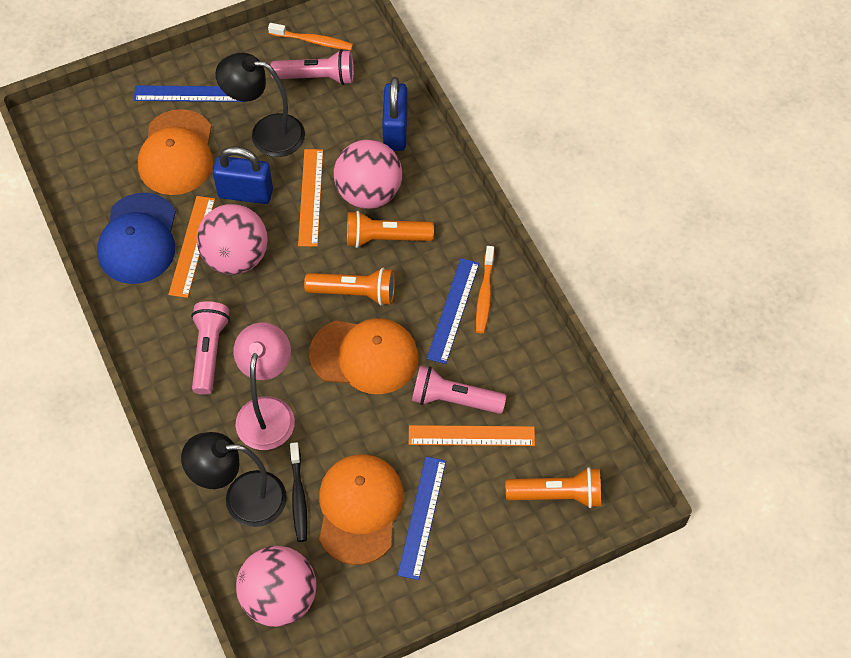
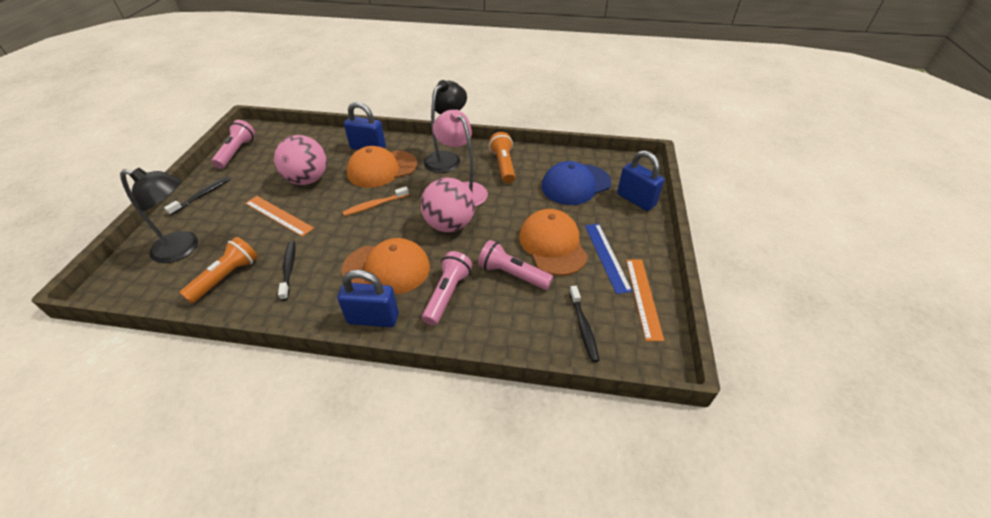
black toothbrush: [290,442,308,542] = 1 -> [164,176,231,215] [278,241,296,301] [569,286,600,362] = 3
blue padlock: [213,147,273,204] [382,77,408,151] = 2 -> [337,270,399,327] [344,102,386,150] [617,150,664,211] = 3
blue ruler: [134,85,244,102] [398,457,446,580] [427,258,479,364] = 3 -> [585,224,632,294] = 1
orange flashlight: [304,268,395,305] [347,211,434,248] [506,467,601,508] = 3 -> [179,237,258,304] [489,132,515,183] = 2
orange ruler: [169,196,215,298] [298,149,323,247] [409,425,535,446] = 3 -> [245,196,314,237] [626,259,664,341] = 2
orange toothbrush: [268,23,353,50] [476,246,494,334] = 2 -> [343,187,409,216] = 1
pink ball: [196,204,268,275] [236,546,316,627] [334,140,402,209] = 3 -> [274,135,327,185] [420,177,475,232] = 2

